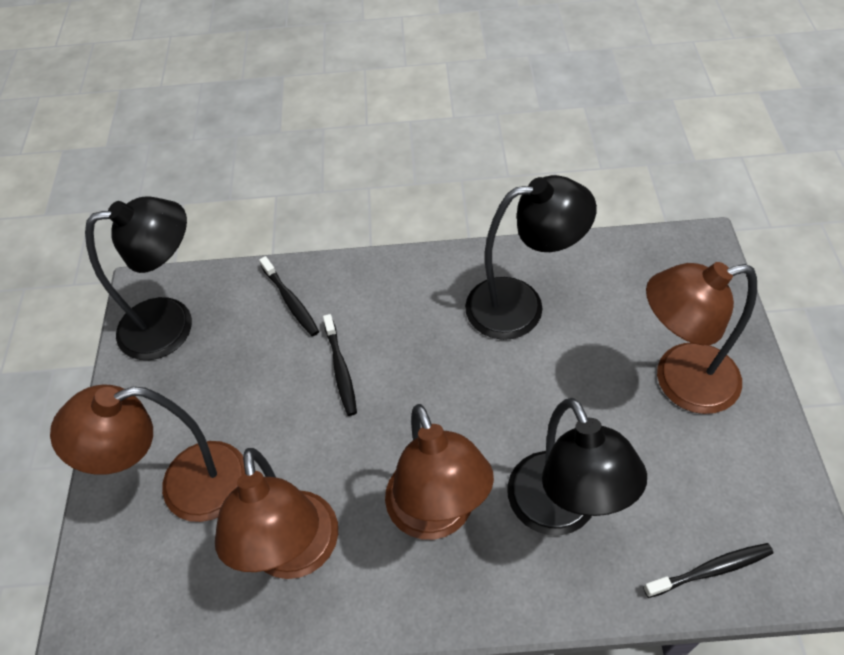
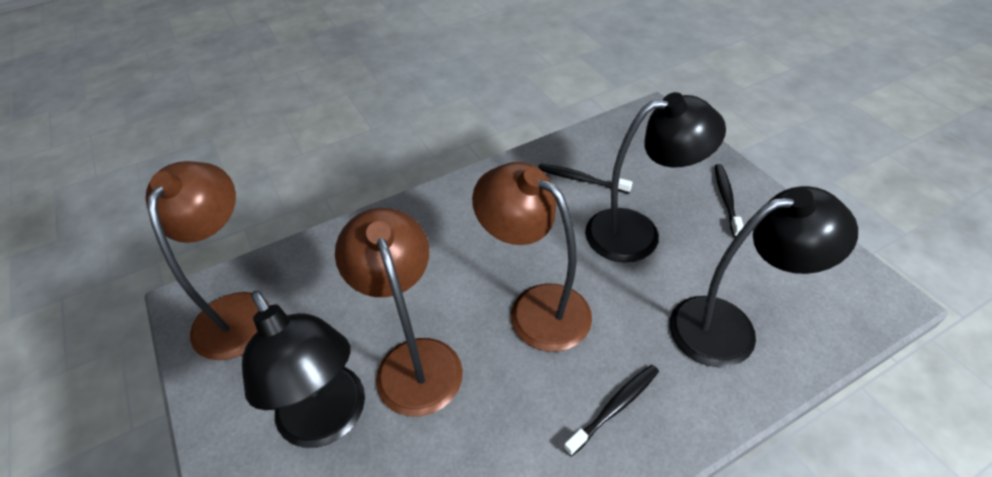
brown lamp: [50,384,245,522] [215,448,338,579] [385,404,494,540] [646,262,757,414] = 4 -> [146,161,270,360] [335,208,463,416] [472,162,592,352] = 3

